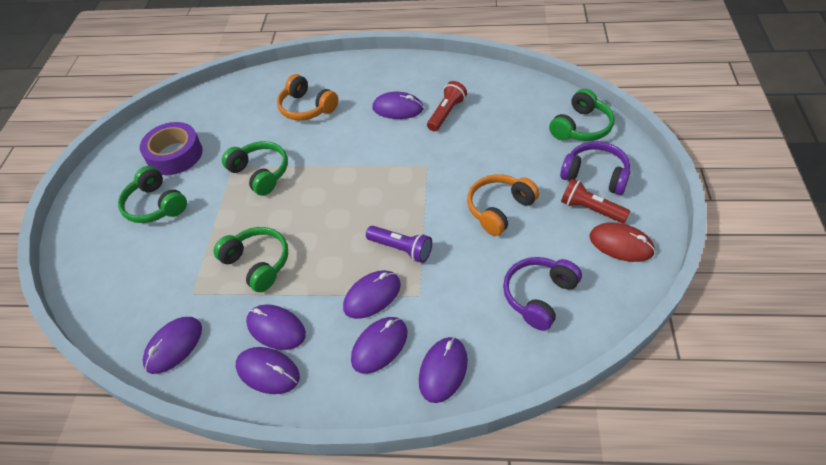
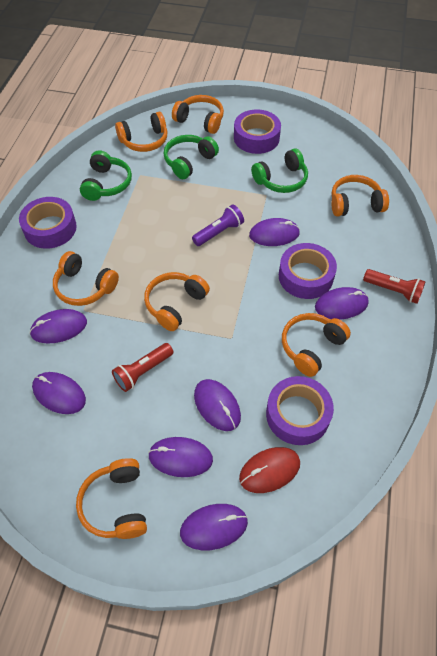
green headphones: [118,166,187,223] [214,227,288,292] [222,141,288,196] [549,89,615,141] = 4 -> [80,150,132,201] [164,135,219,179] [251,148,308,193] = 3
orange headphones: [277,74,338,120] [467,174,539,236] = 2 -> [53,251,119,306] [76,458,147,539] [115,112,167,152] [144,272,210,331] [172,95,224,134] [282,313,351,377] [332,175,389,217] = 7
purple headphones: [503,257,582,331] [560,141,630,195] = 2 -> none = 0
purple tape: [140,122,202,175] = 1 -> [19,197,77,249] [234,109,281,154] [266,376,334,445] [279,243,337,299] = 4

